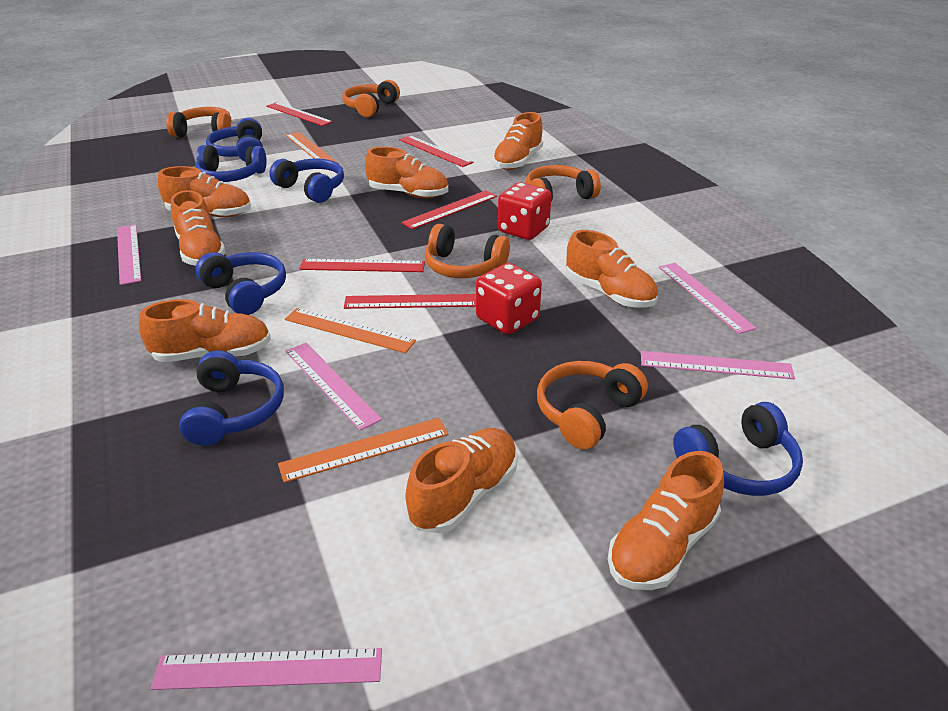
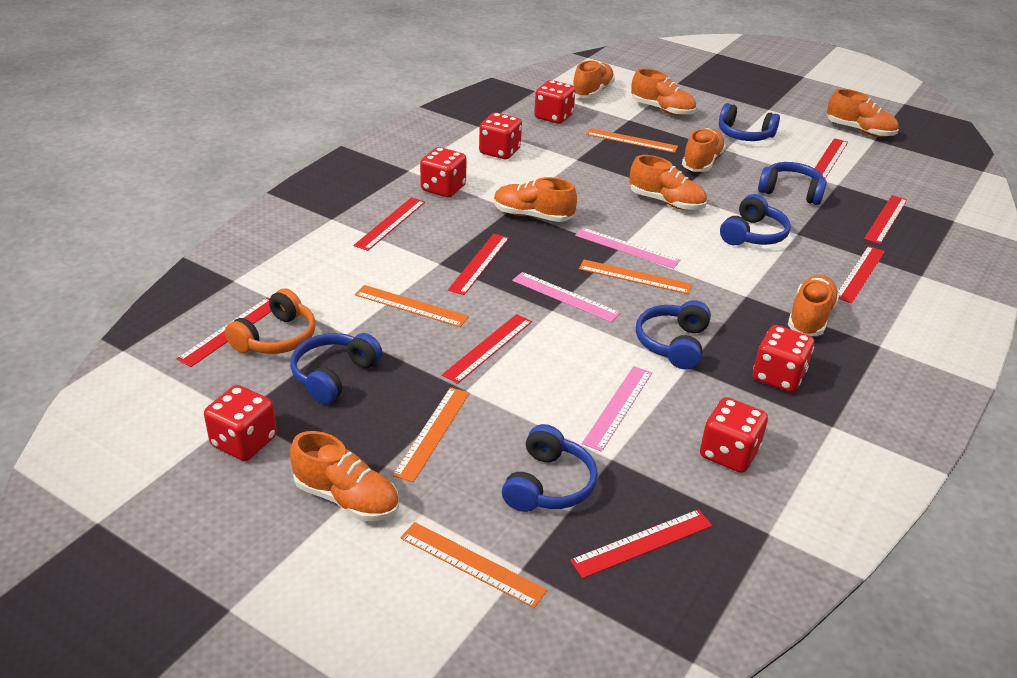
orange headphones: [166,107,231,137] [342,80,400,117] [425,224,510,278] [526,165,601,202] [537,361,648,450] = 5 -> [225,288,316,354] = 1
orange ruler: [278,418,448,483] [285,308,416,353] [286,132,338,163] = 3 -> [355,285,469,327] [393,387,470,482] [400,522,547,608] [579,260,692,294] [586,128,678,153] = 5
pink ruler: [117,224,141,285] [151,648,382,690] [286,343,382,430] [641,351,795,379] [659,263,757,334] = 5 -> [512,272,620,322] [575,228,680,269] [582,366,652,452] = 3
red dice: [476,263,542,335] [498,182,552,240] = 2 -> [204,385,277,461] [420,147,466,198] [479,112,522,159] [534,80,575,124] [700,397,768,473] [753,325,814,392] = 6
red ruler: [266,102,333,126] [299,259,425,272] [344,294,476,309] [399,135,474,167] [401,190,497,229] = 5 -> [177,297,272,367] [353,197,425,251] [442,314,532,384] [448,234,509,295] [570,509,712,578] [815,138,848,179] [838,246,885,303] [864,195,907,244] = 8

